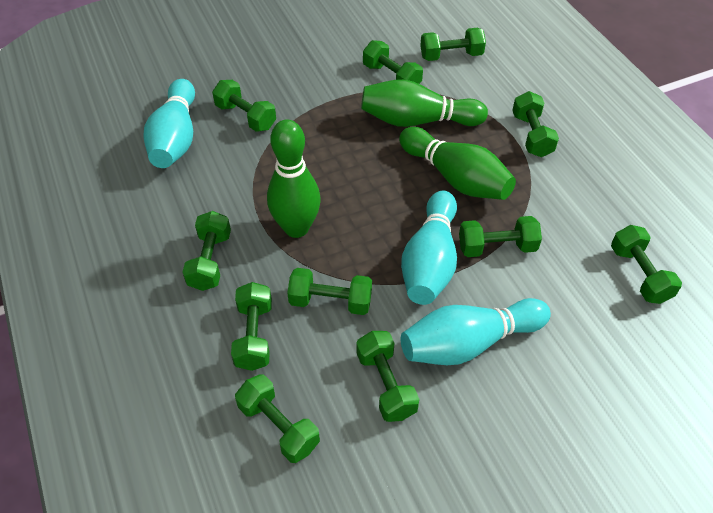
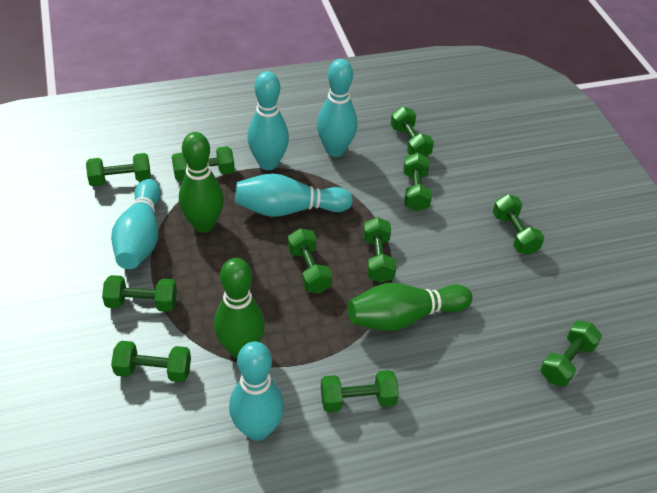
turquoise bowling pin: [143,79,195,168] [401,191,457,305] [401,298,551,365] = 3 -> [111,179,161,269] [229,341,284,441] [235,173,353,217] [247,71,289,170] [317,59,357,157] = 5

